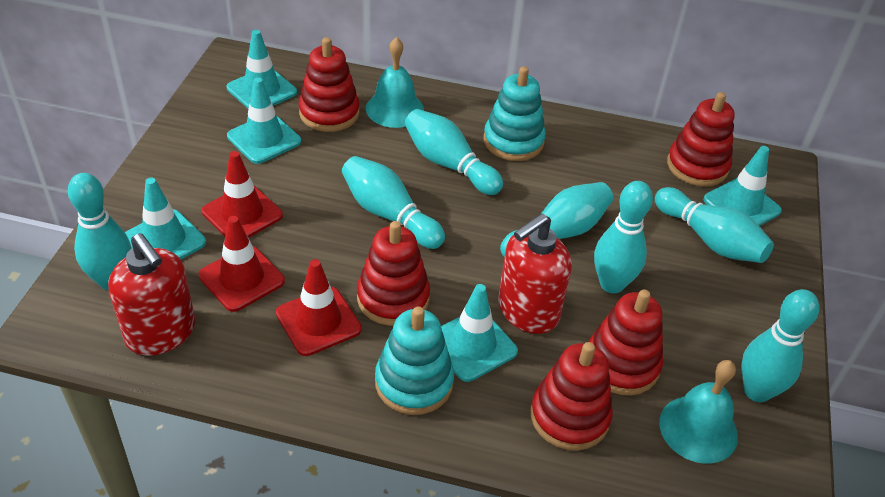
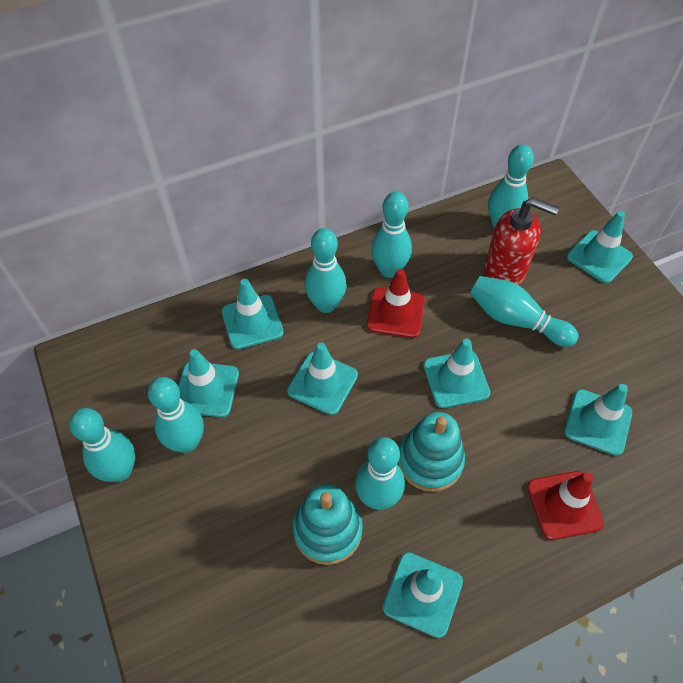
red soap dispenser: [108,233,195,356] [498,213,572,334] = 2 -> [484,198,559,285] = 1
red stacking toy: [299,37,360,132] [357,221,430,326] [530,342,613,451] [588,290,663,396] [667,92,735,187] = 5 -> none = 0
red traffic cone: [199,216,285,312] [202,151,283,238] [276,259,362,356] = 3 -> [367,269,425,338] [527,471,604,540] = 2
turquoise bell: [366,37,424,128] [659,360,738,464] = 2 -> none = 0
turquoise traffic cone: [125,178,206,259] [227,30,297,109] [227,77,301,164] [441,284,518,382] [703,146,782,226] = 5 -> [178,349,239,417] [222,279,284,349] [287,343,358,415] [383,552,463,638] [423,339,490,408] [564,384,632,456] [567,211,633,283] = 7

